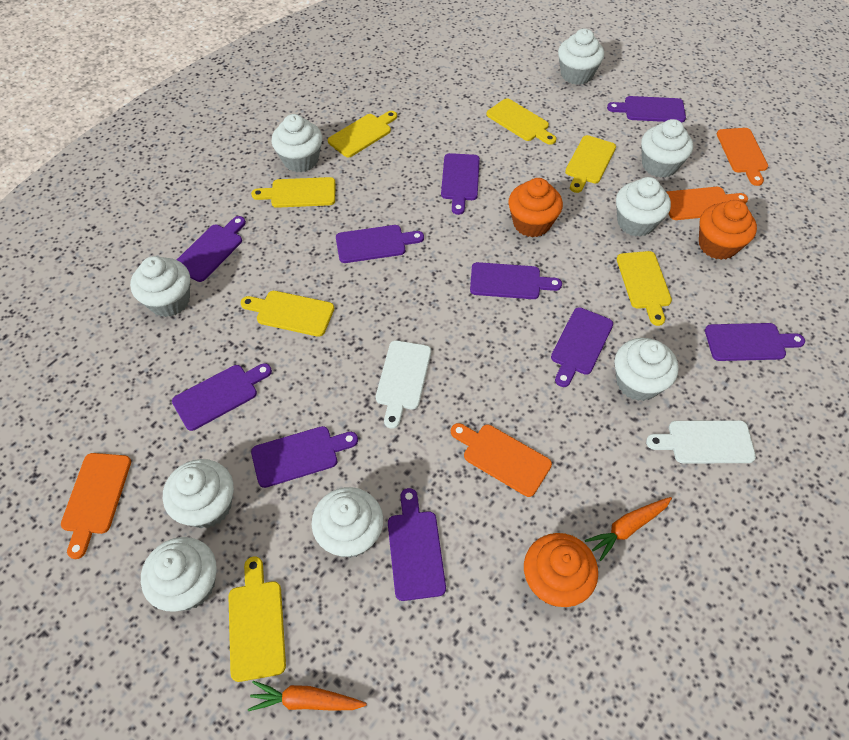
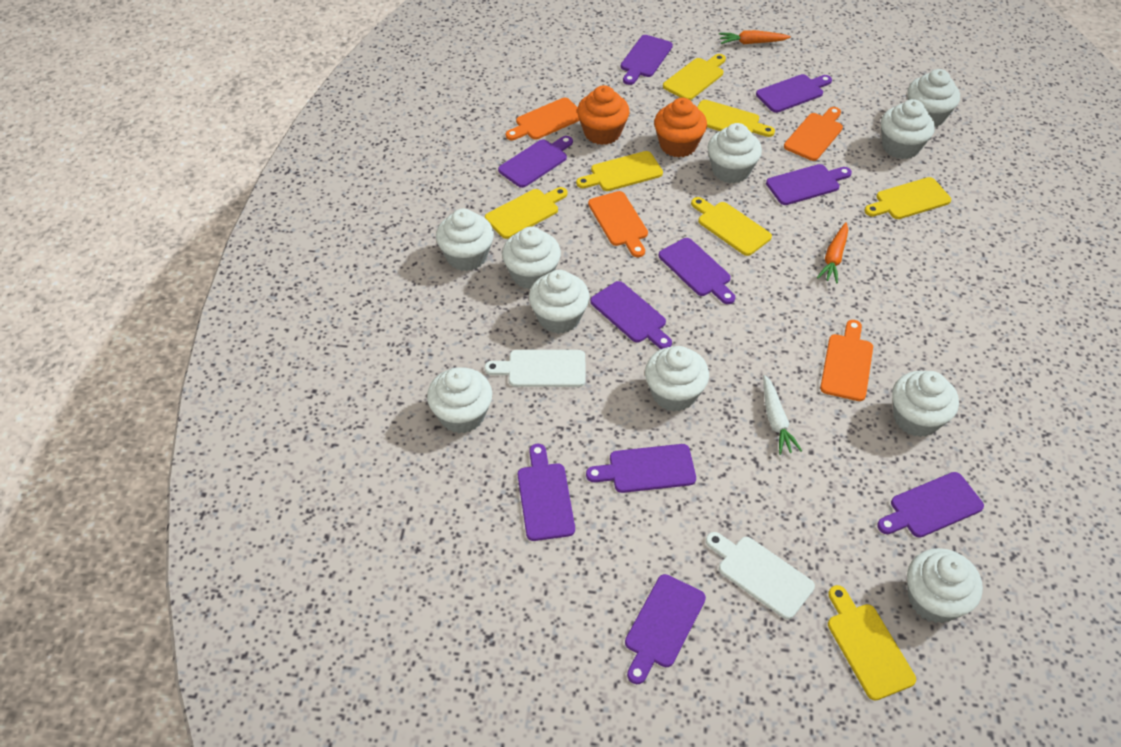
orange cupcake: [508,178,563,237] [524,533,598,607] [699,200,757,260] = 3 -> [577,85,630,145] [654,98,707,157] = 2
white carrot: none = 0 -> [763,375,802,455] = 1
white cupcake: [130,256,190,317] [141,537,217,612] [163,459,234,528] [272,114,322,172] [312,487,383,558] [558,29,604,85] [614,338,679,401] [616,177,671,237] [641,119,693,178] = 9 -> [427,367,492,433] [436,209,494,271] [502,227,561,289] [529,270,590,334] [645,346,709,412] [708,123,762,184] [881,99,935,159] [892,371,959,437] [907,69,960,127] [907,548,983,623] = 10

